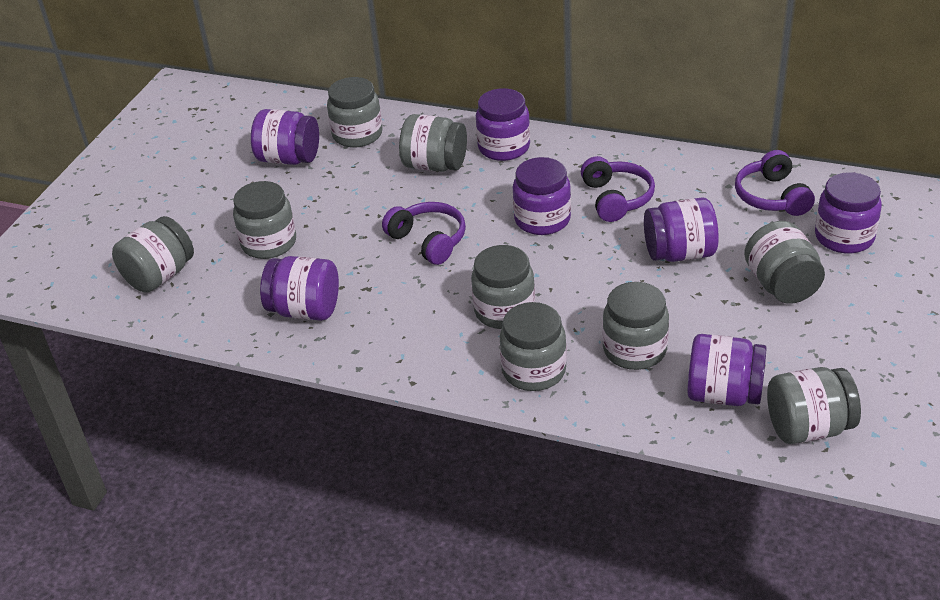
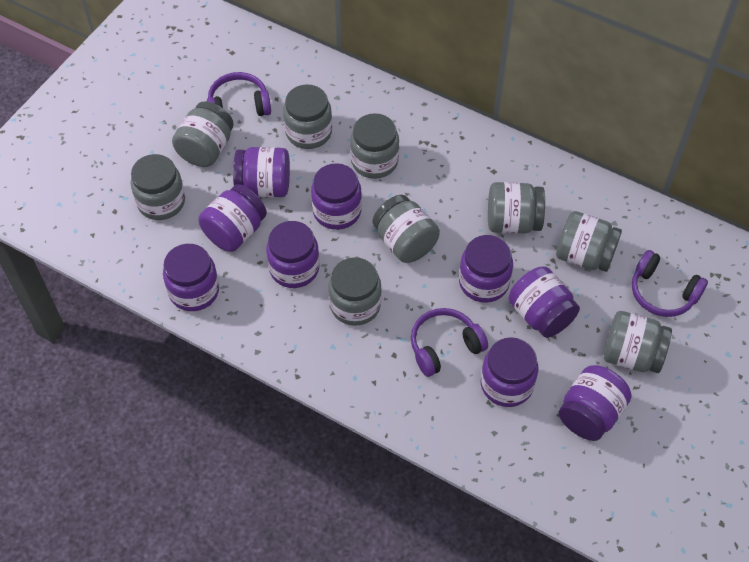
purple jar: [251,109,319,165] [260,256,339,321] [476,88,530,161] [513,157,571,235] [644,197,719,262] [687,334,766,406] [815,172,882,254] = 7 -> [163,244,219,311] [199,184,267,252] [233,147,290,197] [266,221,320,288] [311,163,362,230] [459,235,513,303] [481,337,538,407] [508,267,580,338] [559,365,631,441] = 9

